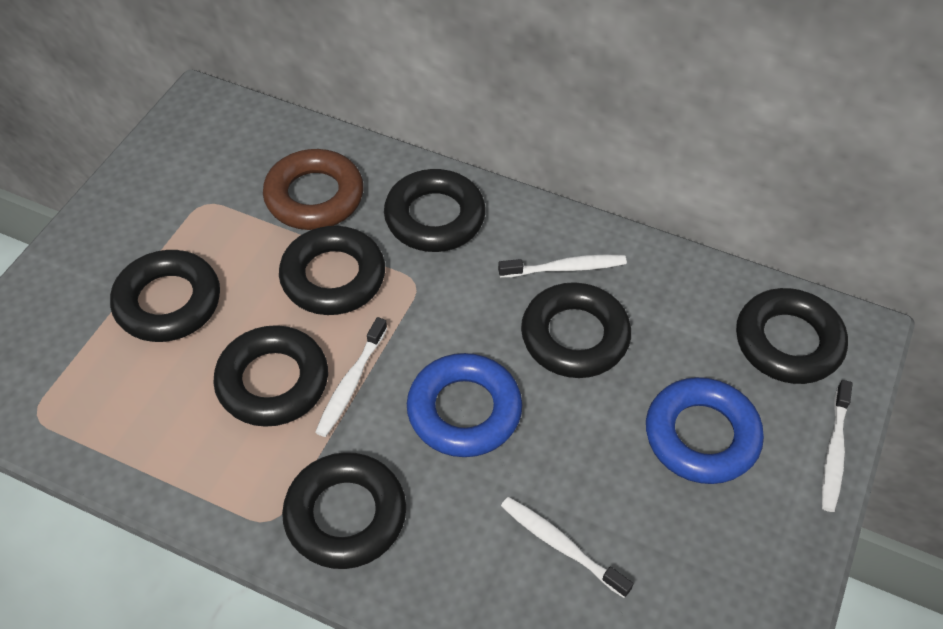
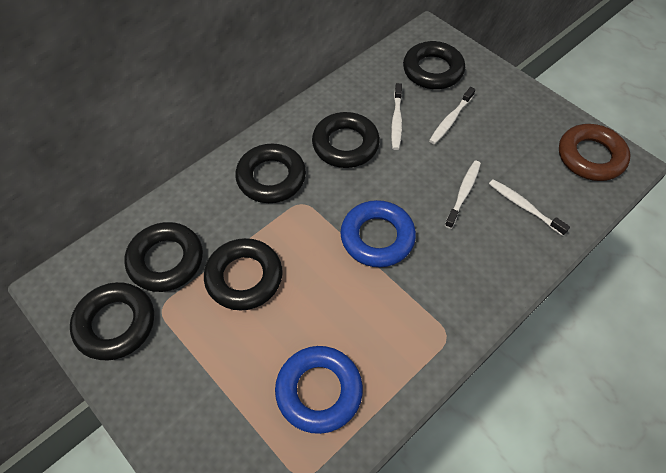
black ring: [110,250,220,342] [213,325,328,427] [279,226,385,315] [282,452,406,569] [384,169,485,252] [521,282,631,378] [736,288,848,384] = 7 -> [70,282,154,360] [125,222,203,292] [204,238,283,310] [235,144,306,203] [312,112,380,168] [403,41,465,89] = 6

